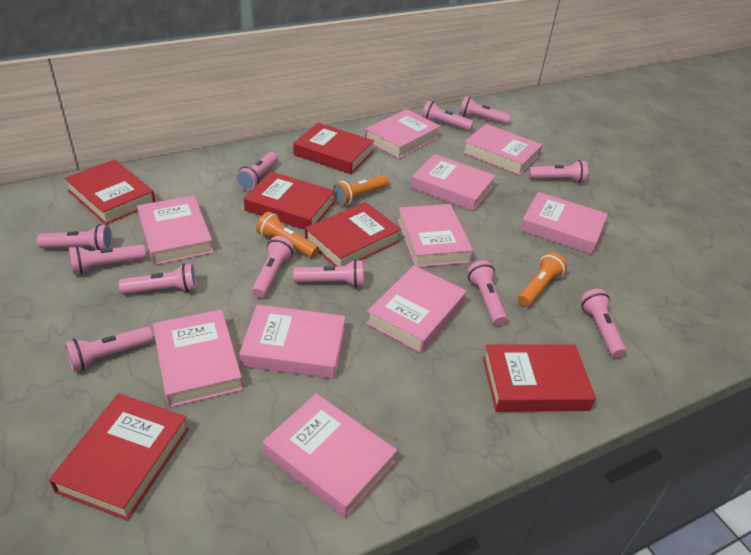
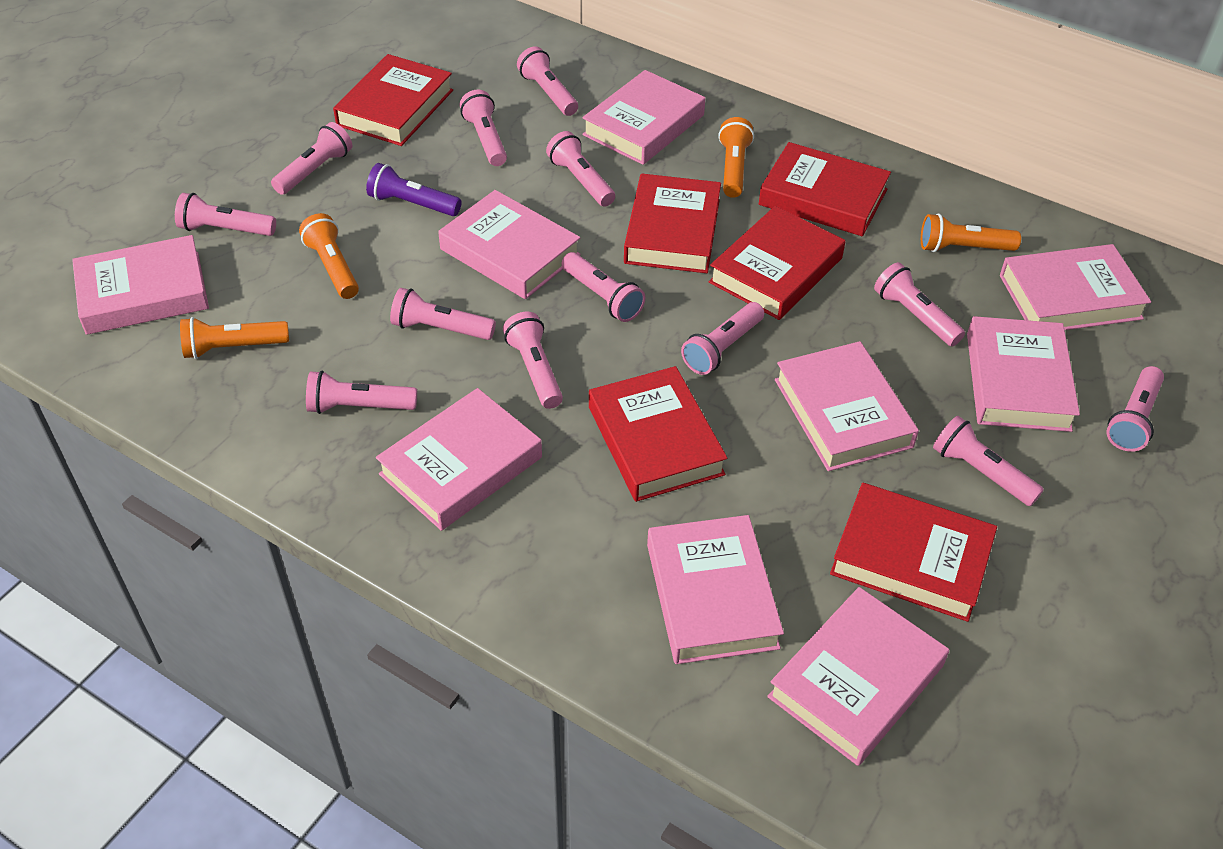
orange flashlight: [256,212,319,258] [333,175,389,205] [518,252,567,307] = 3 -> [180,317,289,359] [299,213,359,299] [718,117,754,198] [921,214,1021,252] = 4
pink book: [137,195,214,265] [153,309,243,408] [239,304,346,379] [263,393,397,518] [365,109,441,159] [366,265,467,353] [397,204,473,267] [411,154,496,211] [463,124,542,175] [520,192,608,254] = 10 -> [72,235,209,335] [376,388,542,531] [438,190,581,299] [582,70,705,165] [647,515,784,664] [767,587,949,766] [775,341,919,471] [967,316,1080,432] [1000,244,1151,330] = 9
pink flashlight: [37,224,113,250] [65,326,154,372] [69,245,146,274] [118,263,197,294] [235,152,278,191] [252,236,294,298] [293,259,364,287] [422,101,474,131] [459,96,510,124] [467,260,507,326] [529,160,588,183] [580,289,626,358] = 12 -> [175,193,276,236] [271,122,352,195] [306,371,417,414] [390,288,496,340] [459,90,507,166] [503,312,563,409] [517,46,578,116] [546,131,615,207] [562,252,645,322] [681,302,764,375] [874,262,965,346] [933,416,1044,506] [1107,366,1164,452] = 13
purple flashlight: none = 0 -> [366,163,462,216] = 1

